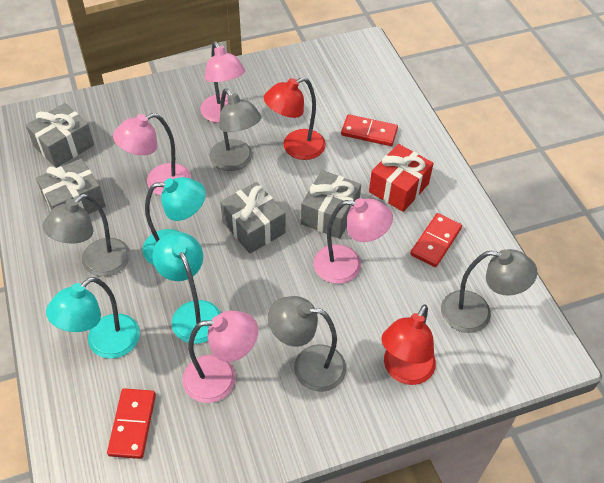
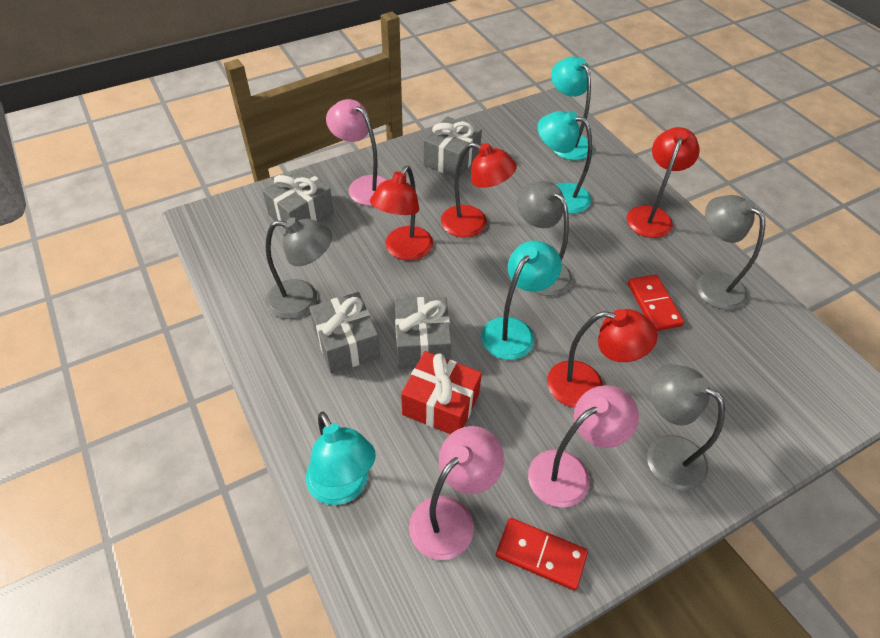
pink lamp: [113,113,191,196] [182,311,258,403] [200,41,245,123] [314,198,393,284] = 4 -> [326,99,387,206] [409,426,504,560] [528,385,639,508] = 3
red domino: [107,388,156,459] [341,114,398,146] [410,213,462,267] = 3 -> [496,518,588,591] [628,274,684,331] = 2
red lamp: [264,77,326,160] [381,304,436,385] = 2 -> [370,166,433,261] [441,142,517,238] [547,309,658,408] [627,127,700,238] = 4
turquoise lamp: [46,277,140,359] [143,177,206,265] [152,232,221,344] = 3 -> [306,412,376,505] [481,241,562,360] [537,111,592,214] [551,56,593,160] = 4

